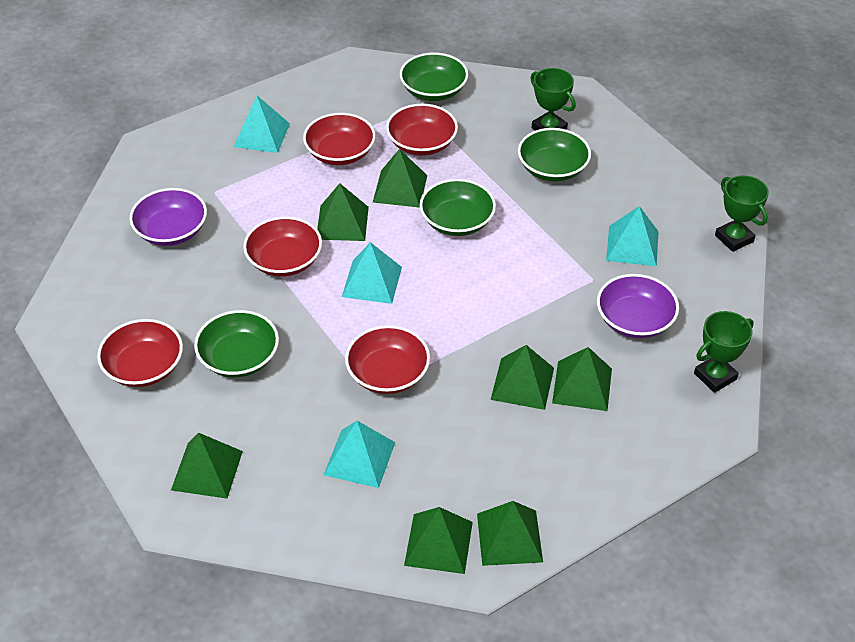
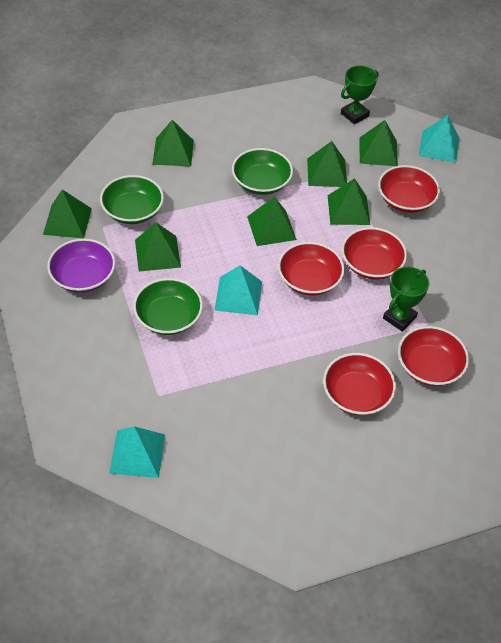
green bowl: [194,310,279,377] [400,52,468,101] [420,179,496,236] [518,128,591,182] = 4 -> [100,175,164,224] [133,278,203,335] [232,148,293,195] = 3
green trophy: [530,68,576,131] [694,311,754,393] [715,175,769,252] = 3 -> [341,65,379,124] [383,267,429,332] = 2
purple bowl: [129,188,207,246] [597,274,679,338] = 2 -> [47,239,115,293] = 1
turquoise pyramid: [234,96,290,153] [324,421,395,488] [342,242,402,304] [606,206,659,266] = 4 -> [109,426,165,478] [215,265,262,315] [419,115,459,163] = 3

